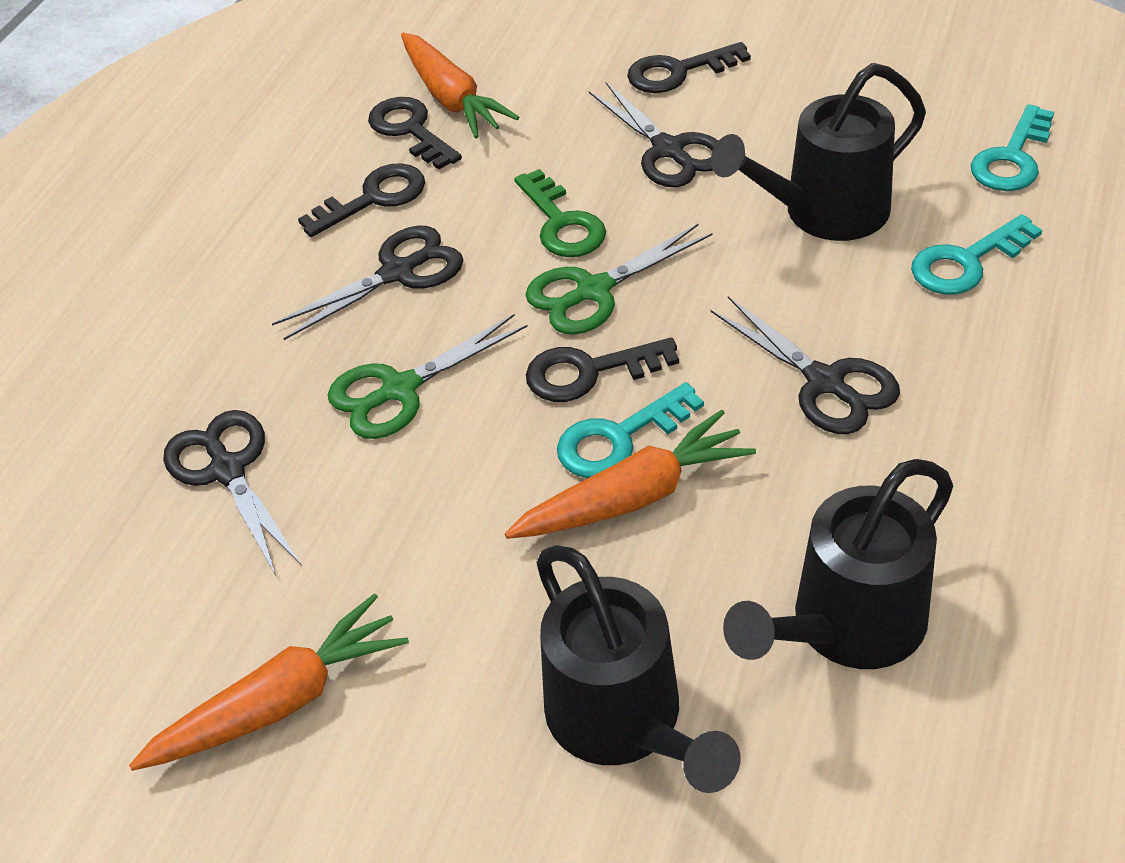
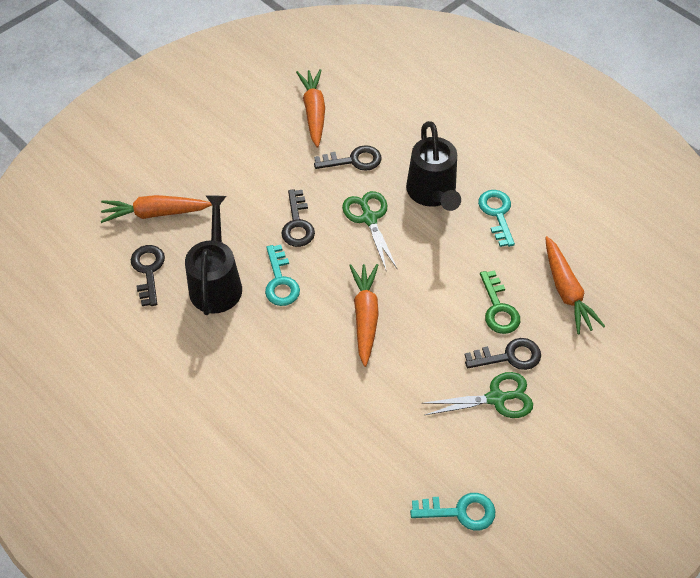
black scissors: [163,410,302,575] [272,225,463,340] [589,82,718,187] [711,296,900,434] = 4 -> none = 0
black watering can: [536,545,740,793] [711,63,926,241] [723,459,953,669] = 3 -> [185,195,242,315] [406,121,461,211] = 2
orange carrot: [129,593,409,771] [401,33,519,139] [505,410,756,539] = 3 -> [100,195,212,223] [296,69,325,147] [349,264,379,367] [545,236,605,334] = 4

